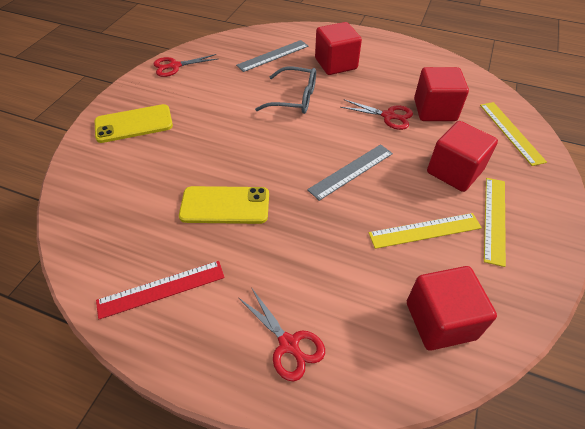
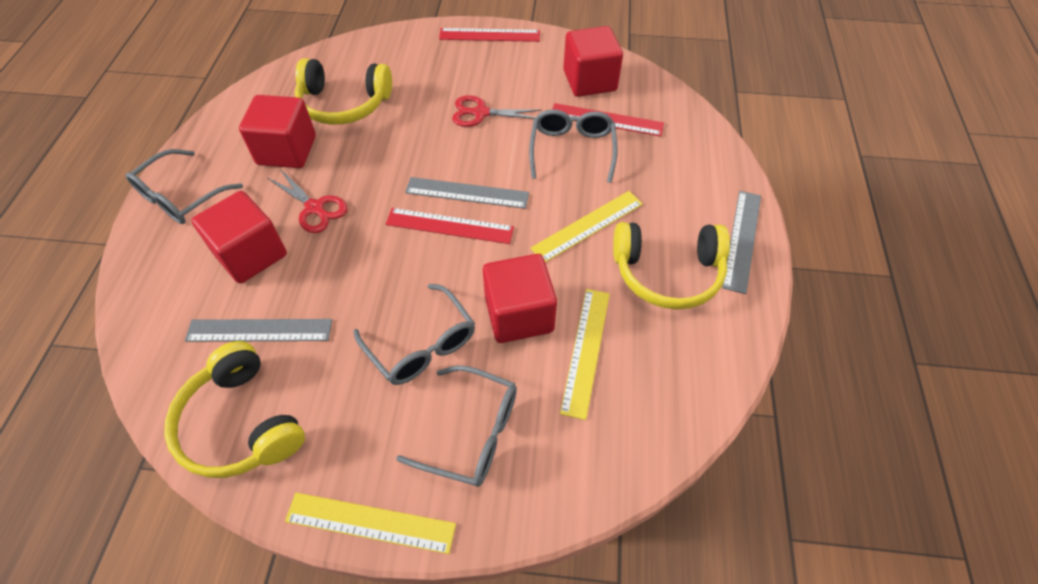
grey glasses: [255,67,316,114] = 1 -> [125,149,243,224] [353,284,475,385] [396,366,517,487] [529,109,617,183] = 4
grey ruler: [236,40,309,72] [307,144,393,201] = 2 -> [185,319,332,342] [405,177,529,209] [722,191,761,294] = 3
red ruler: [96,261,225,319] = 1 -> [386,208,514,244] [439,28,540,42] [552,103,664,136] = 3
red scissors: [153,54,218,77] [239,287,325,381] [340,99,413,130] = 3 -> [267,169,348,233] [452,95,542,127] = 2
yellow headphones: none = 0 -> [164,341,305,478] [295,58,392,125] [613,222,730,310] = 3
yellow phone: [95,104,173,143] [179,186,269,224] = 2 -> none = 0

